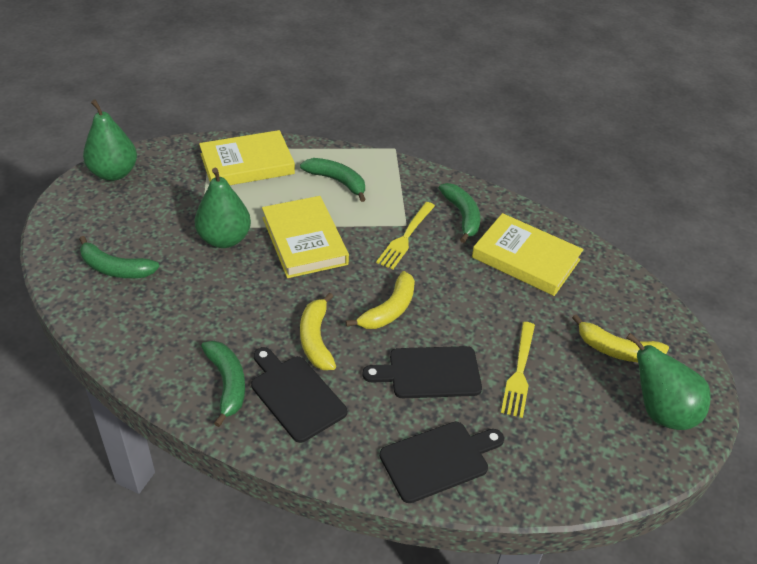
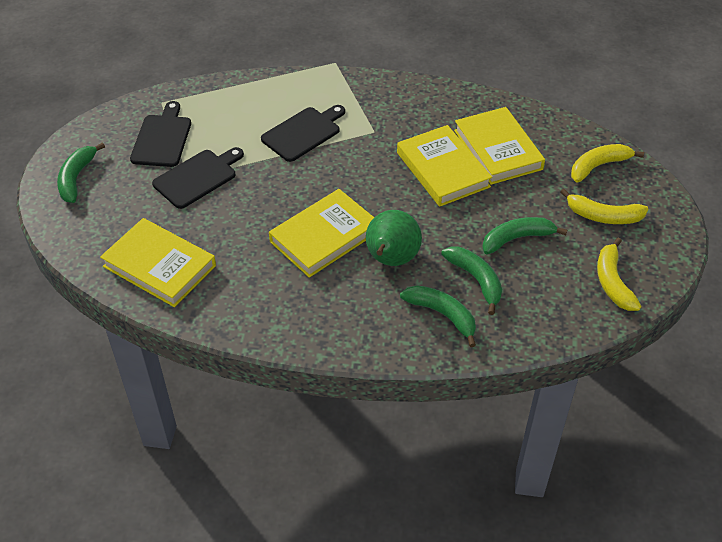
green pear: [83,99,137,181] [194,168,251,248] [627,333,711,430] = 3 -> [366,210,422,266] = 1
yellow book: [199,130,295,185] [262,196,349,278] [472,213,584,296] = 3 -> [100,218,216,307] [269,189,374,278] [397,125,492,207] [454,107,545,185] = 4
yellow fork: [376,202,435,269] [501,322,535,418] = 2 -> none = 0

